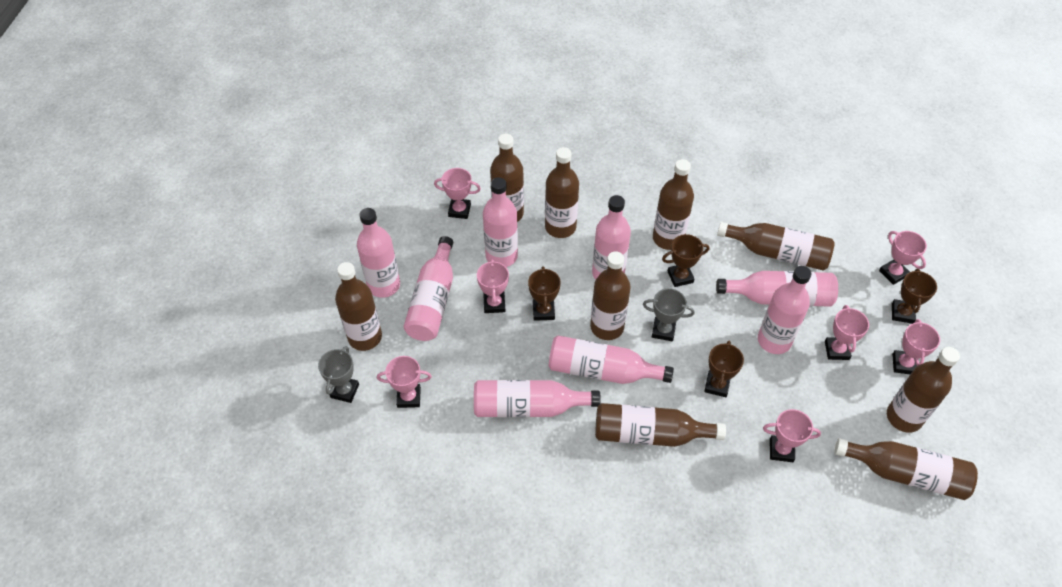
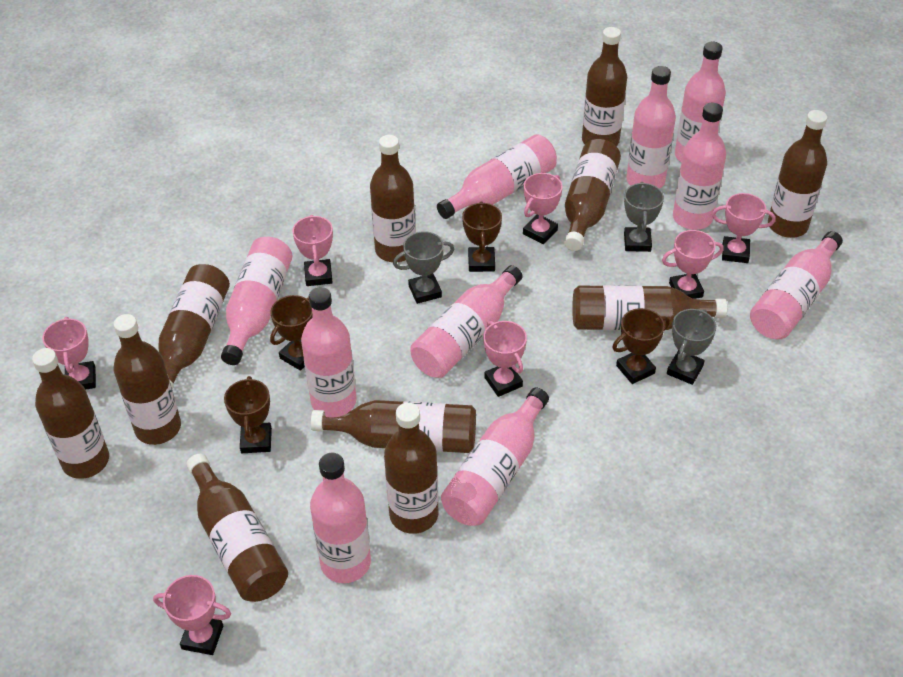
brown bottle: [335,262,382,351] [490,134,524,222] [545,147,579,238] [590,251,631,340] [595,403,726,447] [653,159,694,250] [717,222,835,271] [835,438,978,500] [887,347,960,433] = 9 -> [32,348,109,479] [113,314,181,445] [159,264,230,390] [186,454,288,602] [311,400,476,453] [370,135,416,262] [384,403,438,534] [564,139,621,251] [572,285,727,330] [582,27,627,146] [768,110,827,238] = 11
grey trophy: [318,346,359,403] [643,288,695,341] = 2 -> [393,231,454,304] [624,182,664,252] [667,309,716,385] = 3
pink bottle: [357,208,400,298] [404,236,453,341] [474,380,601,417] [483,177,518,267] [549,336,674,384] [592,195,631,280] [716,271,838,307] [758,266,811,354] = 8 -> [221,237,292,365] [301,287,357,413] [310,452,371,583] [410,265,523,378] [437,134,557,219] [441,388,549,526] [626,66,676,189] [673,103,726,230] [675,42,726,162] [750,231,843,339] = 10

